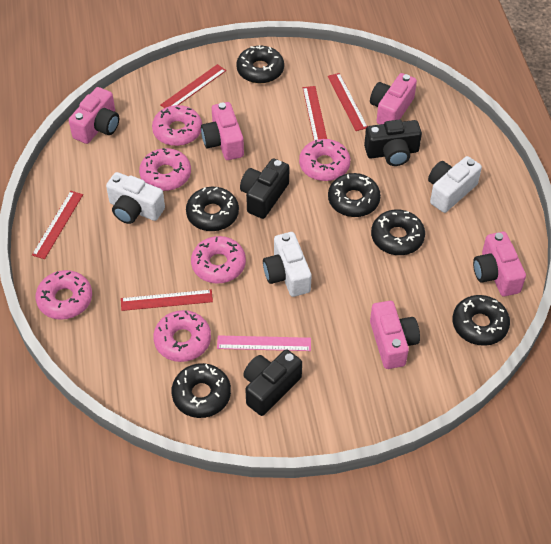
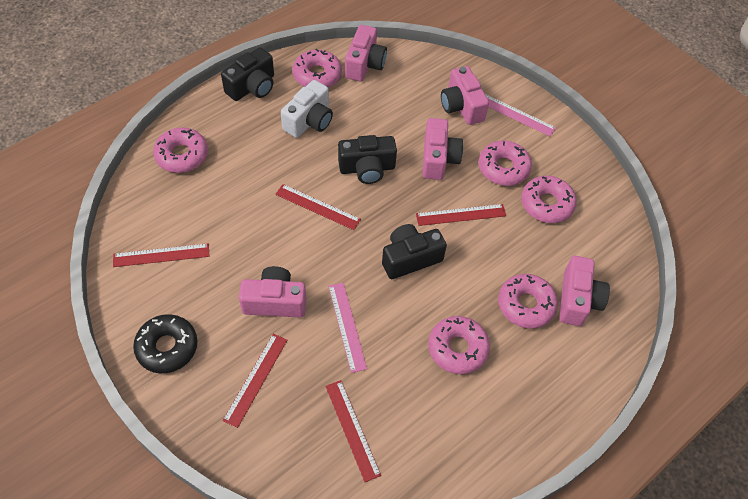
black donut: [171,363,231,418] [186,187,239,231] [236,45,284,84] [328,173,381,217] [371,209,425,255] [452,295,510,346] = 6 -> [133,314,198,373] = 1
pink ruler: [217,335,311,351] = 1 -> [328,283,367,373] [485,94,556,136] = 2
white camera: [106,172,165,224] [263,232,312,297] [428,156,482,213] = 3 -> [281,80,333,138] = 1

